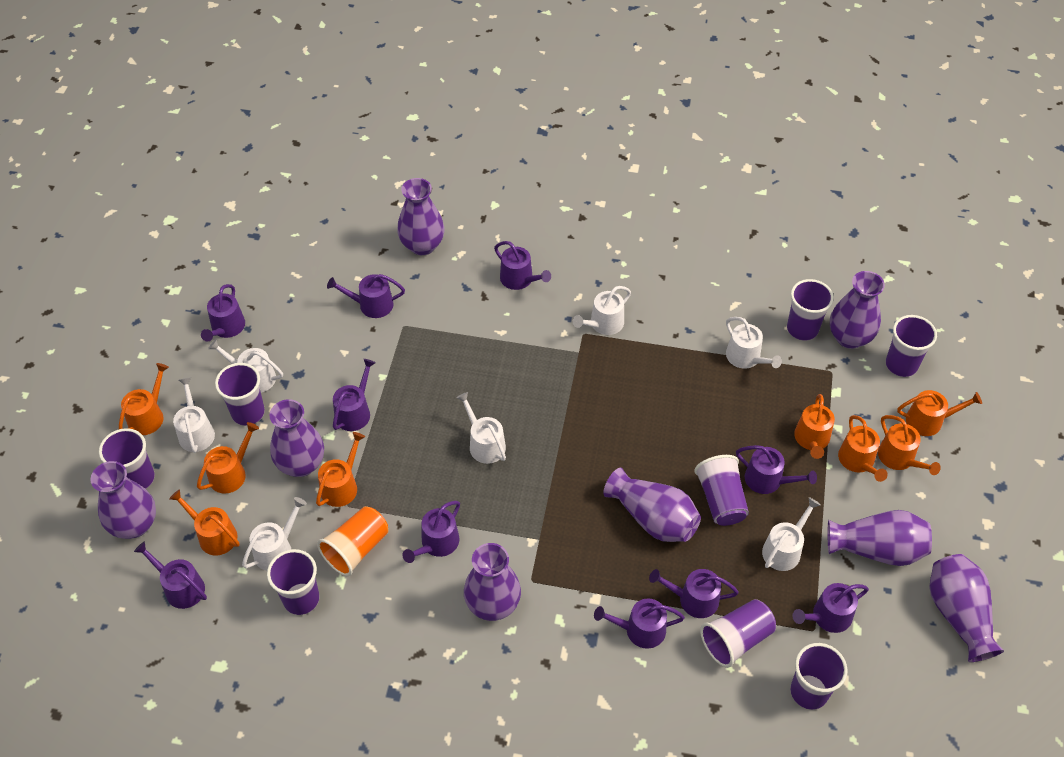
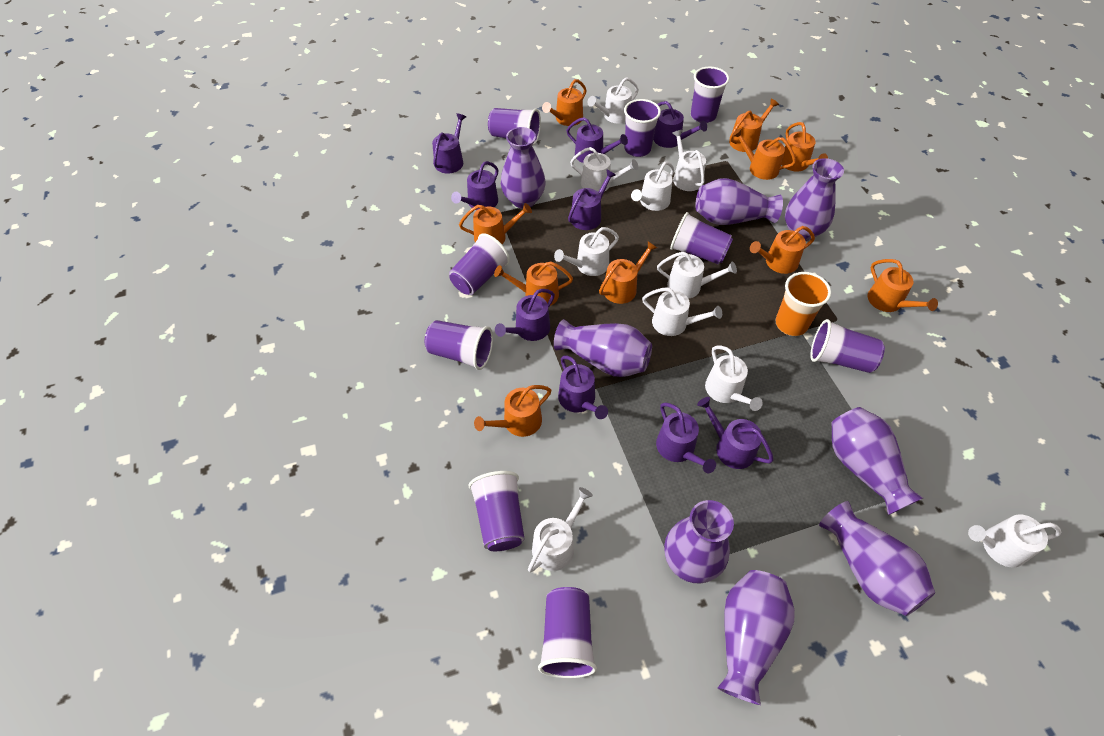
orange watering can: [119,363,169,435] [169,489,240,556] [197,422,259,494] [316,432,365,507] [794,394,835,459] [838,415,888,482] [878,415,941,475] [897,390,982,436] = 8 -> [459,203,532,244] [474,385,551,437] [494,261,573,306] [542,79,587,126] [599,241,657,304] [729,98,779,152] [732,128,796,180] [750,226,815,274] [781,122,828,171] [868,259,938,312] = 10
purple cup: [99,428,155,489] [215,363,265,426] [267,549,319,615] [694,455,749,526] [700,599,776,668] [787,279,834,341] [790,643,848,710] [886,315,937,377] = 8 -> [425,320,493,370] [449,233,510,295] [468,471,525,551] [488,108,541,146] [538,587,597,678] [624,99,661,157] [670,212,733,265] [691,66,729,123] [810,319,885,373] = 9
purple watering can: [134,541,207,609] [201,284,245,342] [327,274,405,318] [333,359,376,431] [402,501,460,563] [494,241,551,290] [594,598,685,649] [649,569,739,618] [736,445,817,494] [792,583,869,633] = 10 -> [432,113,466,174] [451,161,498,210] [495,289,555,341] [558,356,608,419] [566,117,628,163] [568,169,616,230] [653,101,707,148] [656,403,716,473] [697,397,774,469] = 9
white watering can: [173,377,215,453] [208,339,283,393] [242,497,307,571] [456,392,506,464] [573,286,631,335] [726,317,782,369] [762,497,821,571] = 7 -> [528,487,593,573] [554,227,619,276] [570,147,638,192] [587,77,639,124] [631,161,674,211] [642,287,722,336] [657,252,737,299] [672,130,706,191] [705,346,763,411] [968,514,1061,567] = 10

